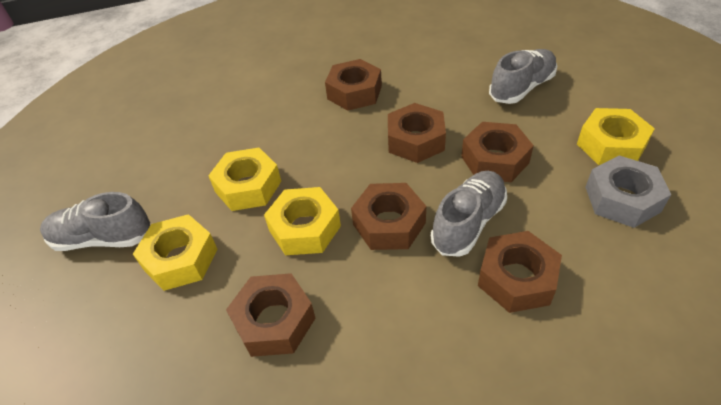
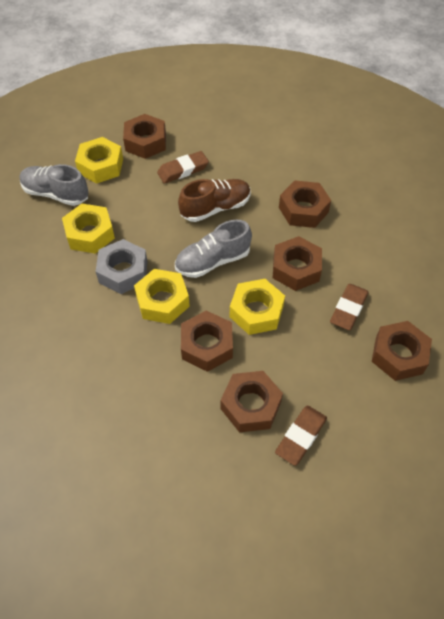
brown eraser: none = 0 -> [157,151,209,184] [275,406,327,466] [330,284,369,330] = 3
brown shoe: none = 0 -> [178,179,251,222] = 1
grey shoe: [40,192,150,251] [431,171,507,257] [489,49,557,104] = 3 -> [19,164,89,206] [175,220,252,278] = 2

